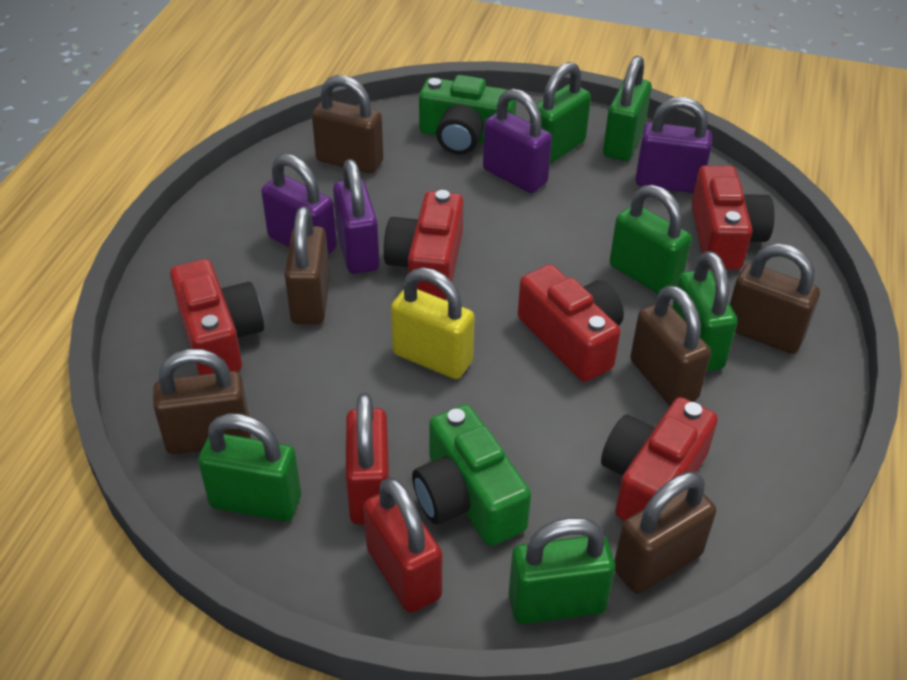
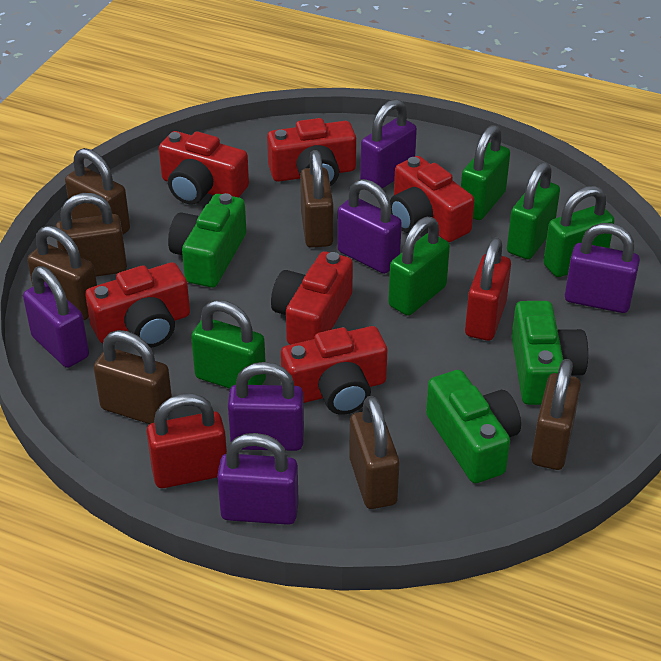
brown padlock: [153,349,251,454] [285,206,330,324] [312,75,384,174] [614,472,716,594] [630,285,711,406] [730,243,820,354] = 6 -> [27,226,97,320] [55,193,127,277] [65,148,130,235] [94,330,172,424] [300,150,333,248] [349,396,400,509] [531,359,581,470] = 7
green camera: [412,405,531,546] [419,75,517,155] = 2 -> [168,193,246,288] [426,370,521,483] [512,301,588,405] = 3
green padlock: [198,413,301,521] [509,517,615,624] [530,62,591,164] [603,56,652,161] [610,185,692,294] [672,251,738,372] = 6 -> [191,300,266,389] [388,217,450,316] [461,125,510,220] [507,162,560,259] [543,186,614,277] = 5
purple padlock: [261,153,337,255] [333,159,380,274] [483,88,552,193] [635,97,712,193] = 4 -> [23,266,89,368] [217,433,299,525] [228,362,304,451] [337,179,402,274] [360,99,417,189] [565,223,640,313] = 6
red camera: [170,259,264,375] [384,190,463,300] [518,264,624,382] [601,397,718,521] [691,165,775,270] = 5 -> [85,262,190,348] [159,131,249,205] [267,118,356,186] [271,251,353,345] [281,326,388,415] [390,156,474,242] = 6
yellow padlock: [391,267,475,379] = 1 -> none = 0

